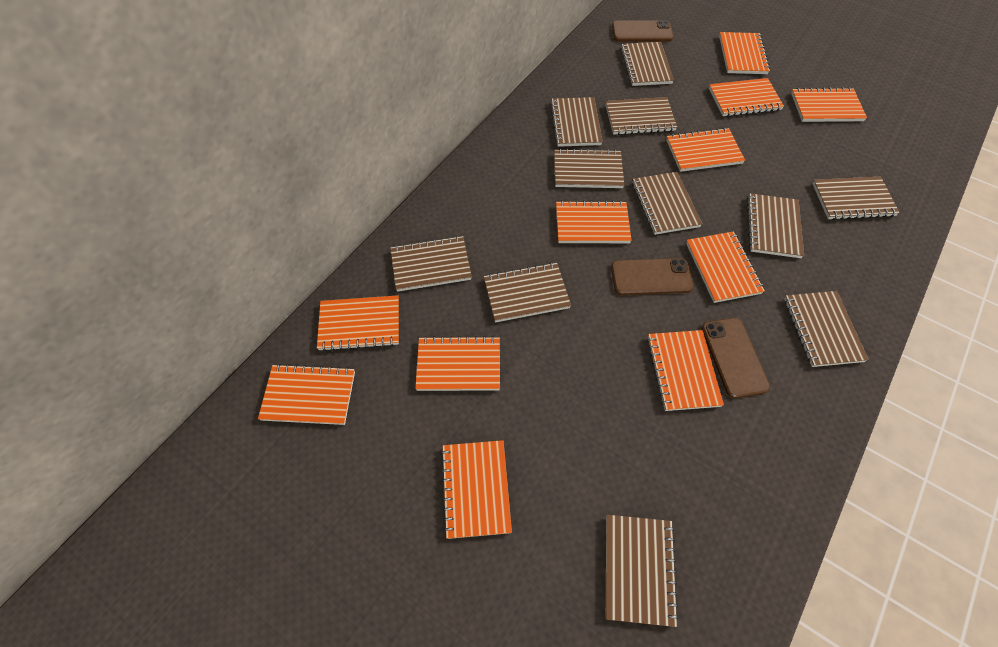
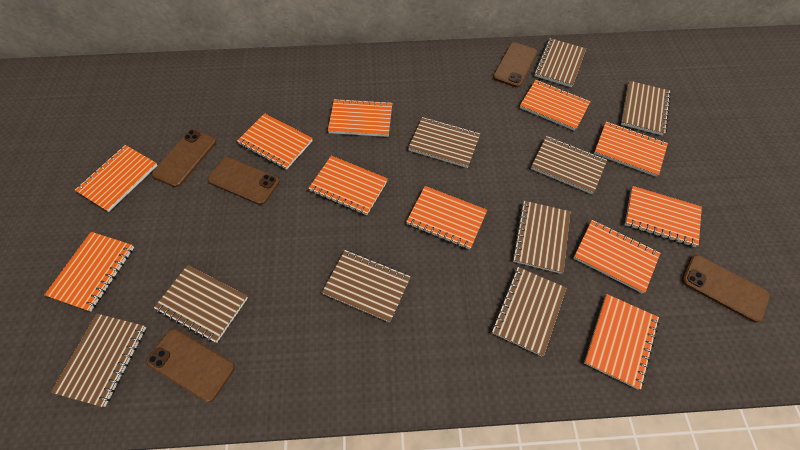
brown notebook: [390,236,472,292] [484,262,571,322] [550,97,603,147] [554,148,624,188] [606,97,677,135] [606,515,679,627] [621,42,674,86] [632,172,702,235] [747,193,804,258] [784,291,869,367] [812,177,900,220] = 11 -> [51,314,146,407] [154,265,248,343] [322,250,411,323] [408,117,480,168] [492,267,566,356] [512,201,570,274] [531,136,607,194] [534,38,586,87] [621,81,671,136] = 9
brown phone: [611,258,694,295] [612,20,673,42] [701,318,770,398] = 3 -> [146,328,235,402] [152,129,216,187] [207,157,280,205] [493,42,537,88] [682,255,770,323] = 5

